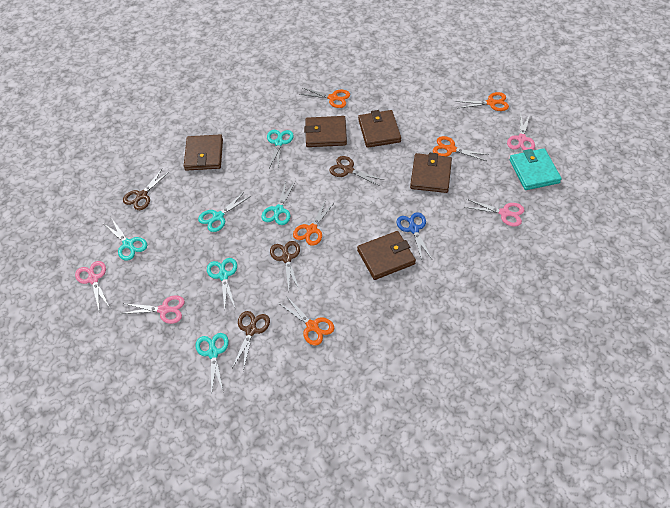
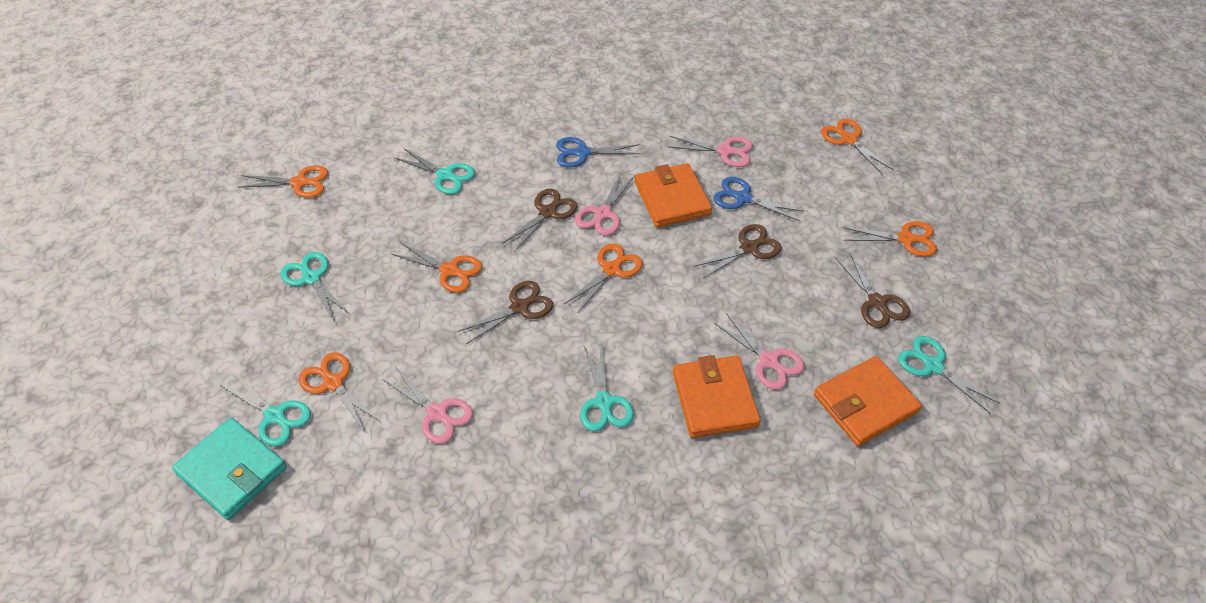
blue scissors: [397,212,432,260] = 1 -> [556,137,641,167] [714,177,803,221] = 2
brown wallet: [184,134,223,171] [304,116,347,147] [357,231,416,280] [358,110,401,148] [410,153,452,193] = 5 -> none = 0
orange scissors: [278,297,334,345] [293,200,335,246] [299,88,350,108] [433,136,489,161] [456,92,509,111] = 5 -> [238,165,328,198] [298,352,381,432] [391,242,482,293] [564,243,643,314] [821,118,894,175] [843,221,937,257] = 6
orange wallet: none = 0 -> [635,163,712,228] [673,355,761,438] [814,356,922,446] = 3
turquoise scissors: [104,219,147,261] [196,333,229,395] [198,191,251,232] [207,258,237,310] [262,181,295,225] [267,130,294,170] = 6 -> [220,372,311,446] [281,252,350,321] [395,149,475,195] [580,344,634,431] [898,336,1000,414] = 5

